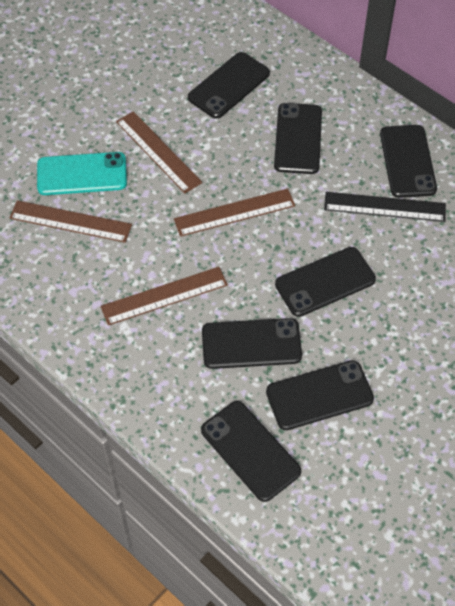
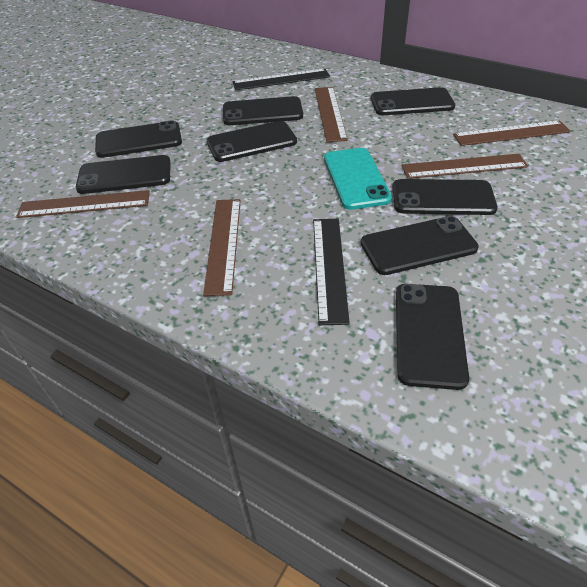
black phone: [188,52,270,119] [201,401,301,502] [202,318,302,369] [266,360,374,430] [274,103,322,174] [275,247,376,317] [380,125,437,198] = 7 -> [76,155,171,194] [95,120,182,158] [207,121,297,162] [223,96,303,125] [361,216,479,275] [371,87,455,115] [393,179,498,215] [396,284,469,390] = 8
black ruler: [324,192,446,222] = 1 -> [232,69,330,90] [313,219,350,325] = 2
brown ruler: [9,200,132,243] [101,267,228,326] [116,111,202,194] [174,189,295,237] = 4 -> [16,190,150,218] [203,199,241,296] [315,87,348,142] [401,154,528,179] [453,120,571,146] = 5

